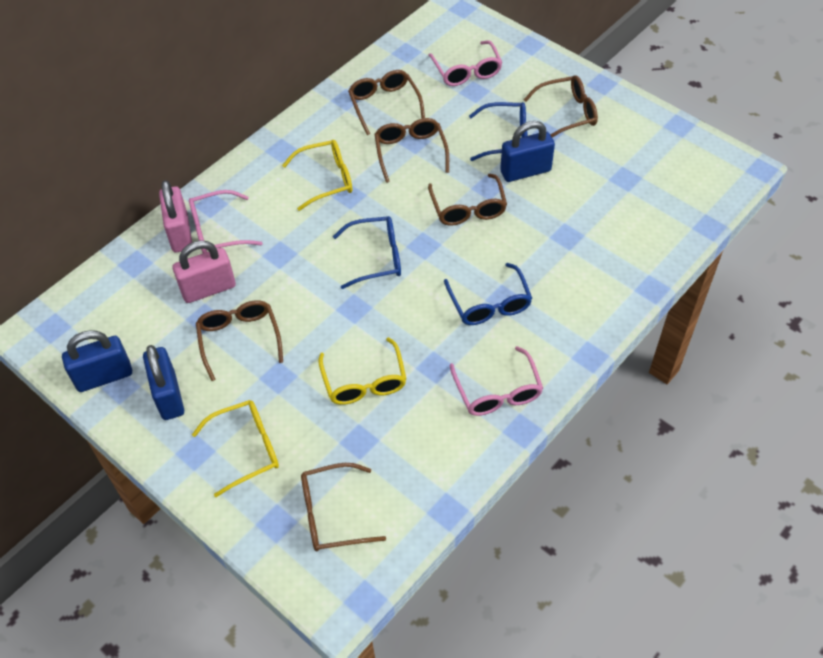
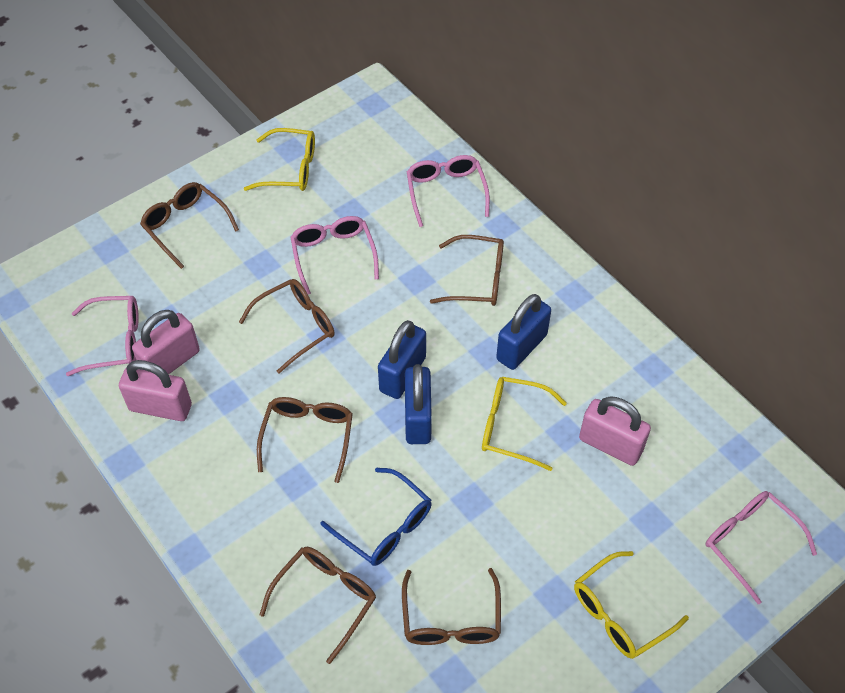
blue glasses: [333,216,401,289] [444,263,532,325] [469,102,528,161] = 3 -> [321,468,432,566] = 1
pink glasses: [189,190,263,253] [428,40,503,86] [450,346,543,416] = 3 -> [66,296,139,376] [290,216,379,294] [407,155,490,227] [706,491,817,604] = 4
pink padlock: [159,180,192,253] [173,240,236,303] = 2 -> [119,360,192,421] [132,310,200,375] [579,396,651,466] = 3

